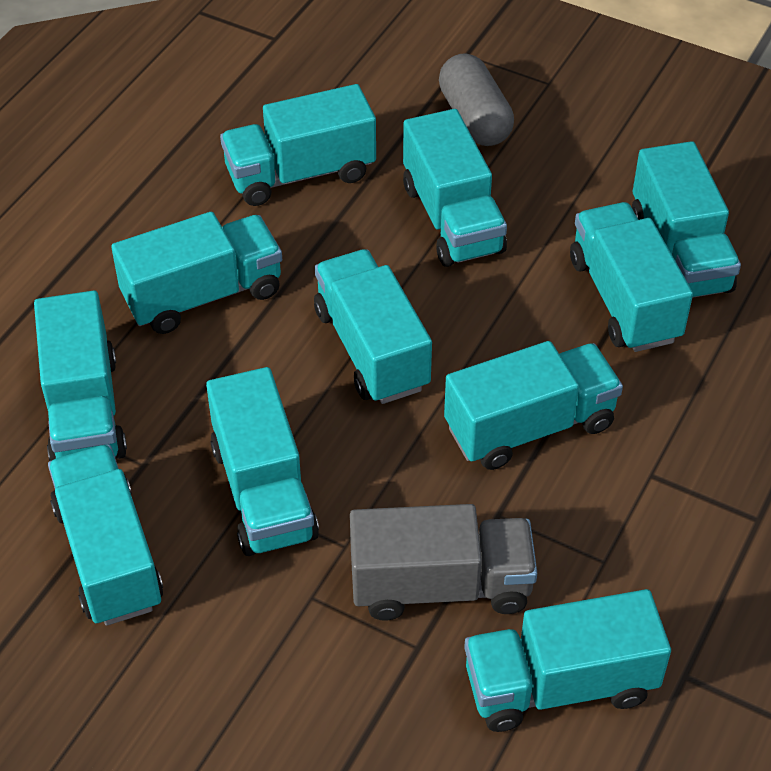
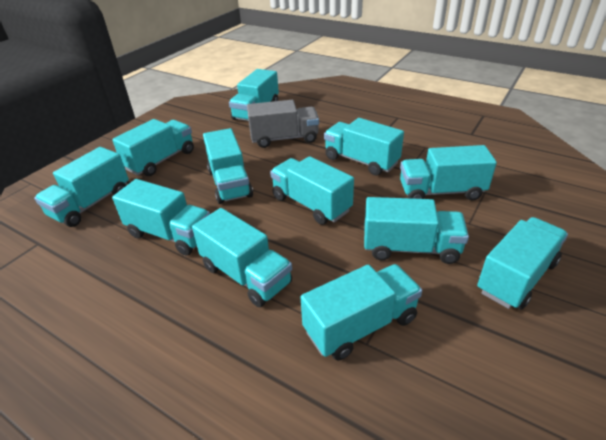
grey capsule: [439,53,514,146] = 1 -> none = 0
turquoise truck: [34,290,127,461] [48,444,163,626] [111,212,282,334] [206,367,319,556] [220,84,376,206] [314,249,432,404] [403,109,507,267] [444,341,623,470] [464,589,671,732] [570,202,693,352] [632,141,741,298] = 11 -> [34,147,129,227] [112,119,194,176] [112,179,210,256] [192,208,292,307] [203,128,253,204] [229,69,279,121] [270,156,354,225] [301,264,422,361] [324,118,404,176] [364,197,469,264] [400,145,497,201] [477,217,568,310] = 12

